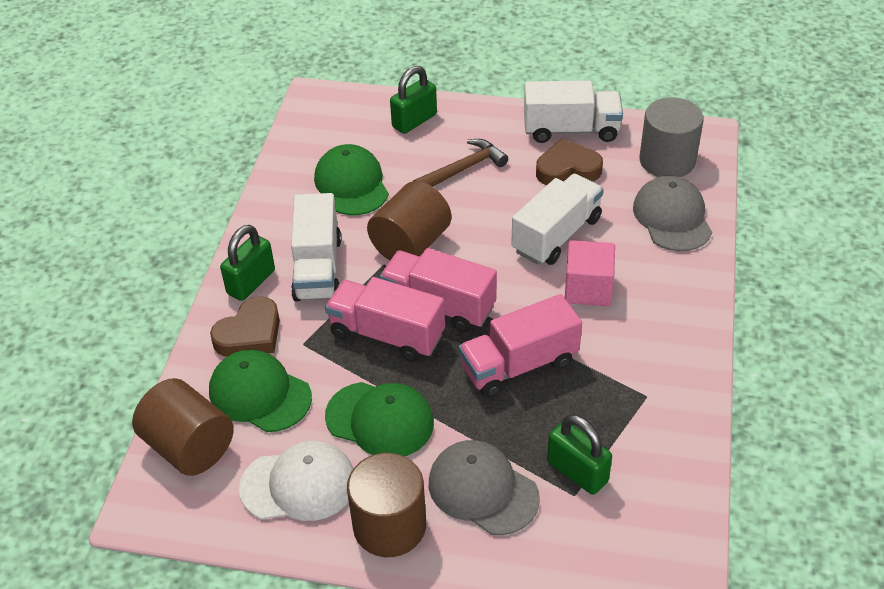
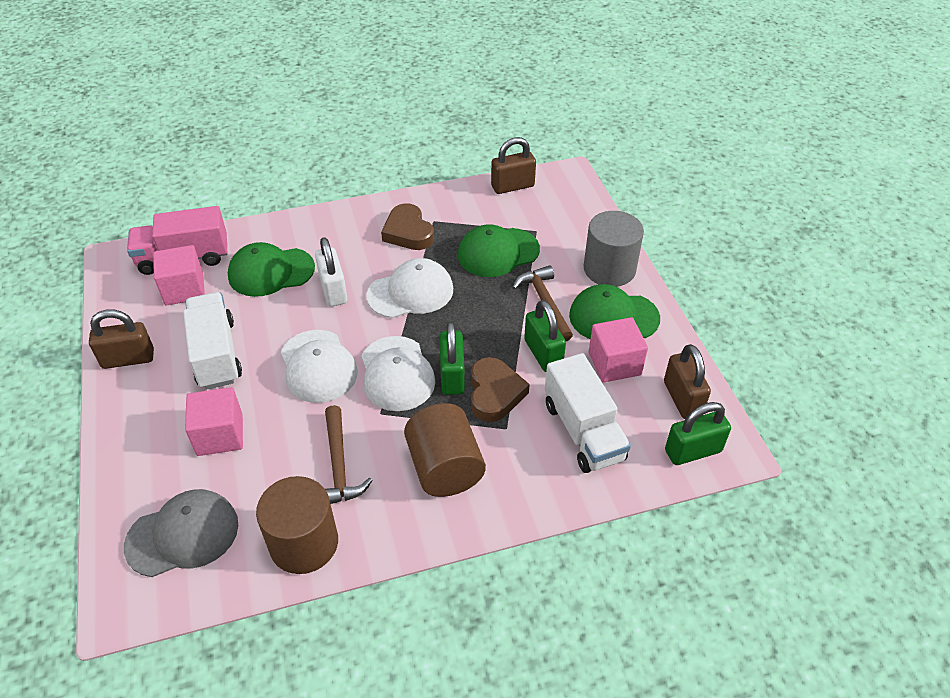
brown cylinder: [132,378,234,476] [347,453,426,557] [367,181,452,260] = 3 -> [256,476,338,574] [404,403,486,497] = 2
brown hammer: [413,139,508,187] = 1 -> [325,405,373,504] [512,265,573,341] = 2
brown padlock: none = 0 -> [89,309,154,369] [491,137,536,194] [664,344,711,419] = 3
grey cap: [429,440,540,535] [633,175,712,251] = 2 -> [124,489,238,577] = 1
pink cube: [565,240,615,306] = 1 -> [153,245,205,306] [185,387,243,456] [589,317,648,383] = 3
pink truck: [325,277,445,362] [380,248,497,332] [459,294,582,398] = 3 -> [127,206,227,275] = 1
white cap: [239,441,354,521] = 1 -> [281,330,358,403] [361,336,435,411] [366,258,453,318] = 3
white padlock: none = 0 -> [315,237,347,307] = 1
white truck: [291,193,341,302] [511,174,604,265] [524,80,623,143] = 3 -> [183,292,242,389] [545,353,631,473] = 2

